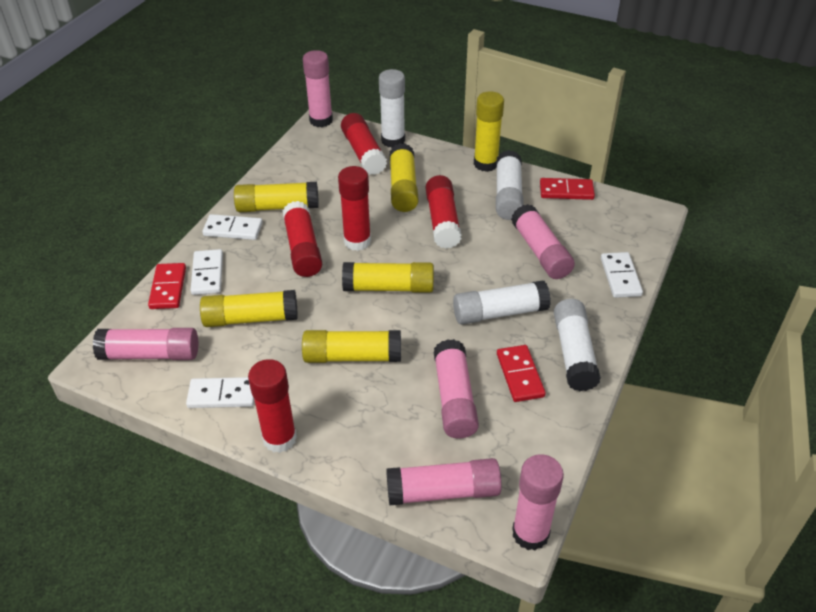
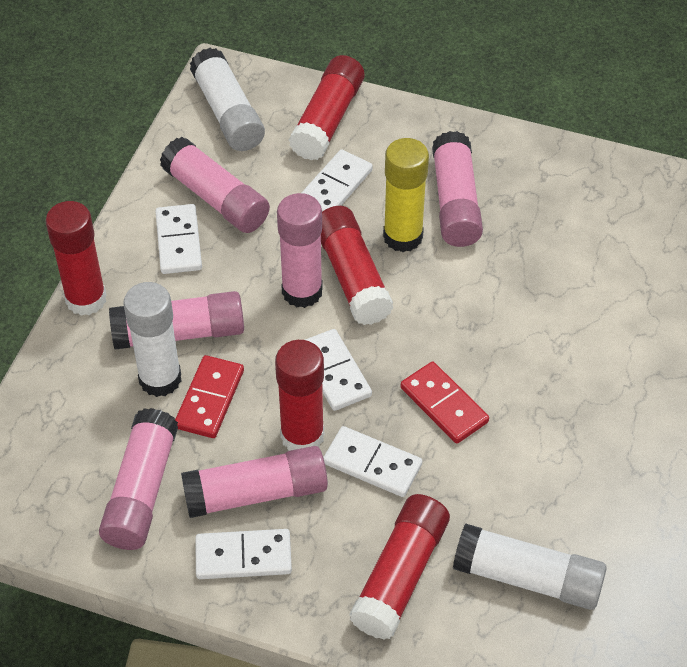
red domino: [148,263,186,309] [497,345,546,402] [540,178,595,200] = 3 -> [175,355,244,438] [401,361,489,444] = 2
white domino: [186,377,254,408] [190,249,223,295] [202,214,263,240] [601,252,643,298] = 4 -> [155,204,202,274] [195,529,292,579] [301,149,373,211] [305,329,372,411] [323,426,422,497] = 5
white glue stick: [379,69,405,148] [453,280,551,325] [496,150,524,220] [554,299,601,391] = 4 -> [123,282,181,397] [190,48,265,151] [453,524,607,610] = 3
yellow glue stick: [200,290,298,327] [234,182,319,212] [302,330,401,363] [342,262,434,293] [389,143,418,212] [474,91,504,172] = 6 -> [383,138,429,252] = 1

